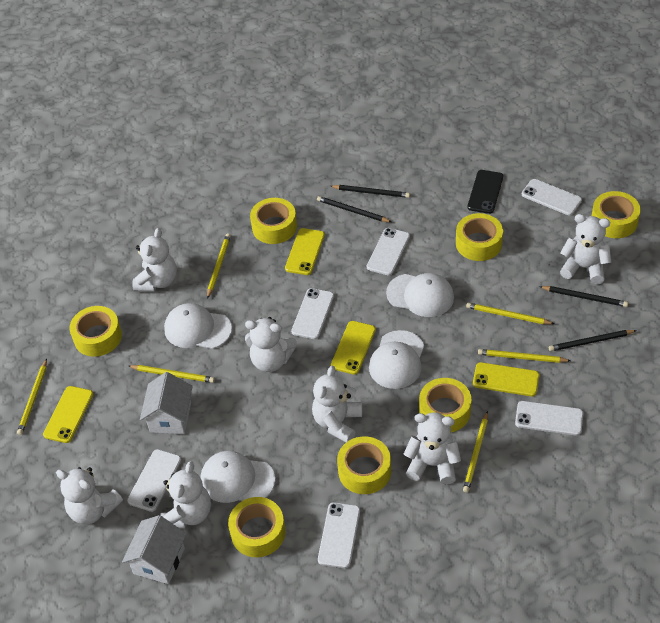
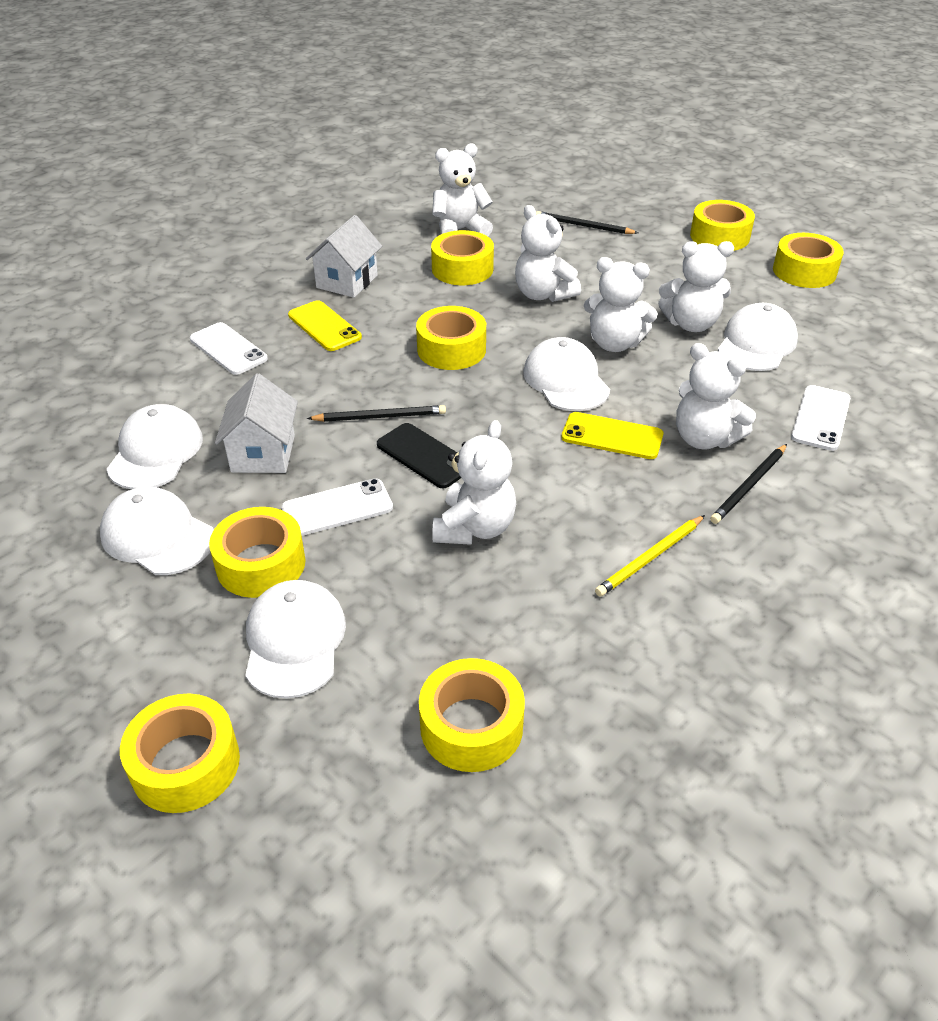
black pencil: [317,196,391,222] [330,185,410,198] [539,286,628,307] [549,330,637,351] = 4 -> [307,405,446,422] [536,211,638,234] [710,444,787,524] = 3
white cap: [164,303,232,349] [200,451,275,503] [369,330,424,389] [386,273,454,317] = 4 -> [100,486,214,575] [107,404,203,489] [245,580,346,699] [523,337,610,411] [718,303,798,371] = 5
white phone: [127,449,181,512] [291,288,334,339] [318,502,360,568] [367,228,410,275] [515,401,583,436] [522,179,582,215] = 6 -> [190,322,268,375] [282,478,393,536] [791,385,851,451] = 3
white teddy bear: [56,467,123,524] [132,228,177,292] [160,461,211,528] [245,317,297,372] [312,366,363,442] [404,413,461,484] [560,214,611,284] = 7 -> [432,143,493,236] [432,420,516,545] [515,205,581,302] [584,257,658,352] [658,241,734,332] [676,343,756,450] = 6
yellow pencil: [17,359,47,435] [129,365,215,383] [207,234,231,299] [463,411,488,493] [466,303,554,324] [478,349,570,363] = 6 -> [595,515,705,597] = 1
yellow phone: [43,386,93,443] [285,228,325,275] [331,321,376,375] [473,362,539,396] = 4 -> [288,300,362,351] [561,412,663,459] = 2

